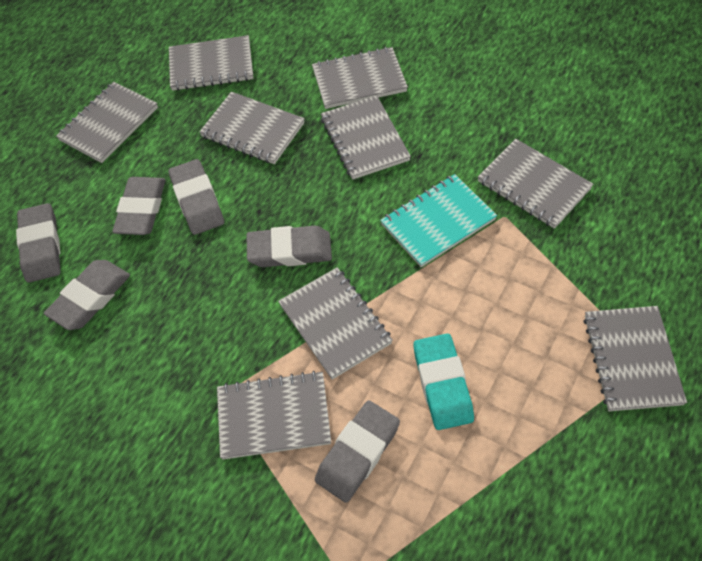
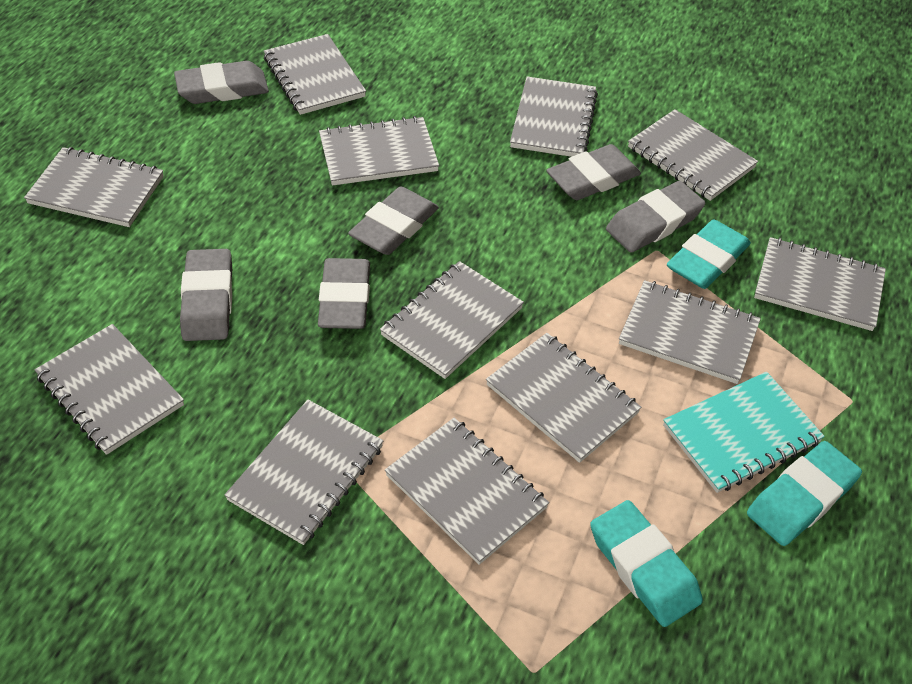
grey notebook: [56,82,158,163] [169,35,253,91] [199,92,305,164] [217,371,331,459] [278,267,393,380] [312,47,408,109] [321,95,411,180] [478,139,593,229] [583,306,687,411] = 9 -> [24,147,164,227] [34,324,184,455] [225,400,383,545] [264,34,366,115] [319,116,439,186] [380,261,524,379] [385,418,549,565] [486,333,641,463] [510,77,598,157] [619,280,761,384] [628,109,758,201] [754,237,886,331] = 12
turquoise eraser: [413,334,474,430] = 1 -> [590,500,703,627] [667,219,751,289] [747,441,862,546] = 3

